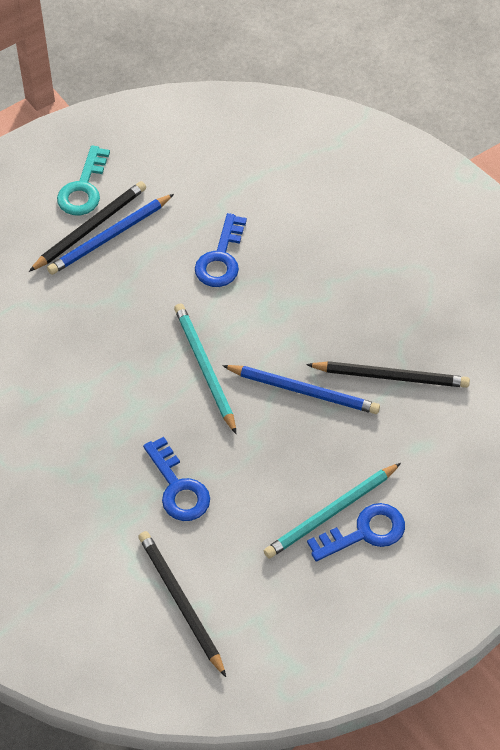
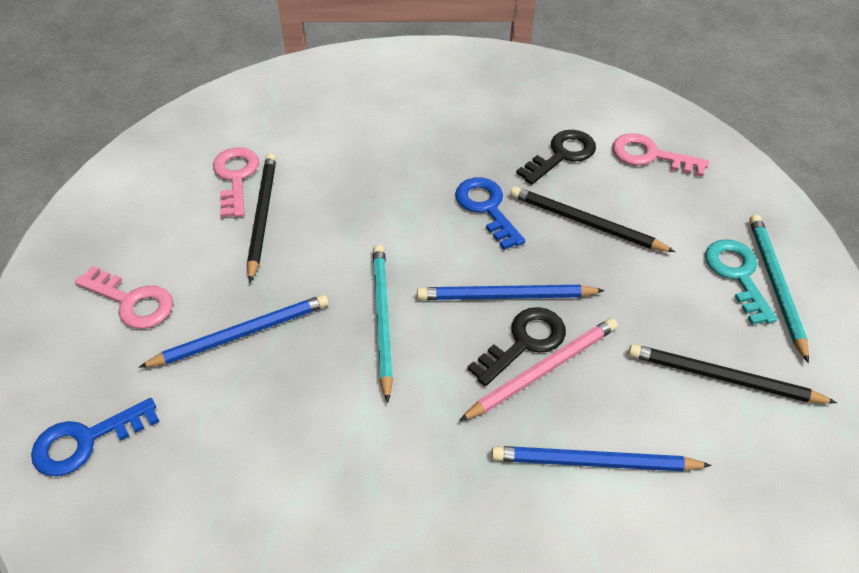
black key: none = 0 -> [467,307,566,386] [516,130,596,185] = 2
blue key: [143,437,210,521] [195,213,247,287] [307,503,405,562] = 3 -> [31,398,160,476] [455,178,525,250] = 2
blue pencil: [47,194,174,275] [222,365,380,414] = 2 -> [138,295,329,368] [417,285,605,300] [492,446,712,472] = 3
pink key: none = 0 -> [75,266,173,329] [213,147,259,217] [612,133,709,177] = 3
pink pencil: none = 0 -> [459,318,618,421] = 1

